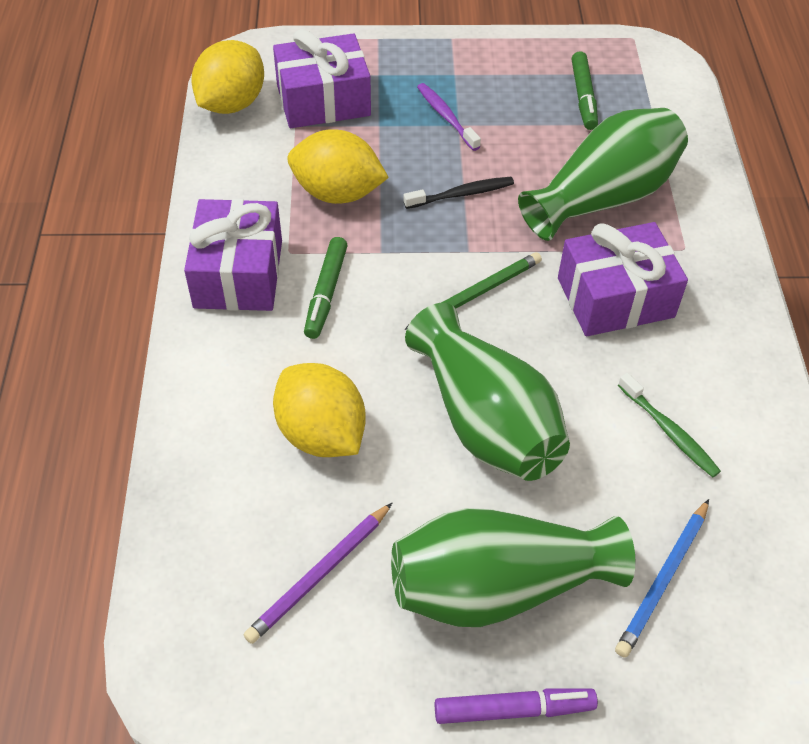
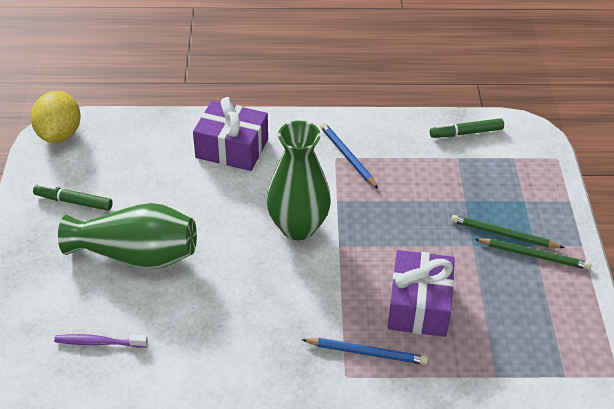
black toothbrush: [403,177,514,209] = 1 -> none = 0
blue pencil: [615,499,709,658] = 1 -> [301,338,428,365] [320,123,378,189] = 2
green pencil: [404,252,542,330] = 1 -> [451,215,565,248] [475,238,591,270] = 2
green toothbrush: [618,373,721,477] = 1 -> none = 0
green vase: [391,508,636,627] [405,303,570,481] [518,108,688,241] = 3 -> [58,203,197,269] [266,121,331,240] = 2
purple gift: [184,199,282,311] [273,29,371,128] [558,222,688,336] = 3 -> [193,97,268,171] [388,250,455,337] = 2
purple marker: [435,688,598,724] = 1 -> none = 0
purple pencil: [244,503,392,644] = 1 -> none = 0
yellow lemon: [191,40,264,114] [273,363,366,457] [287,129,389,204] = 3 -> [31,91,81,143] = 1

